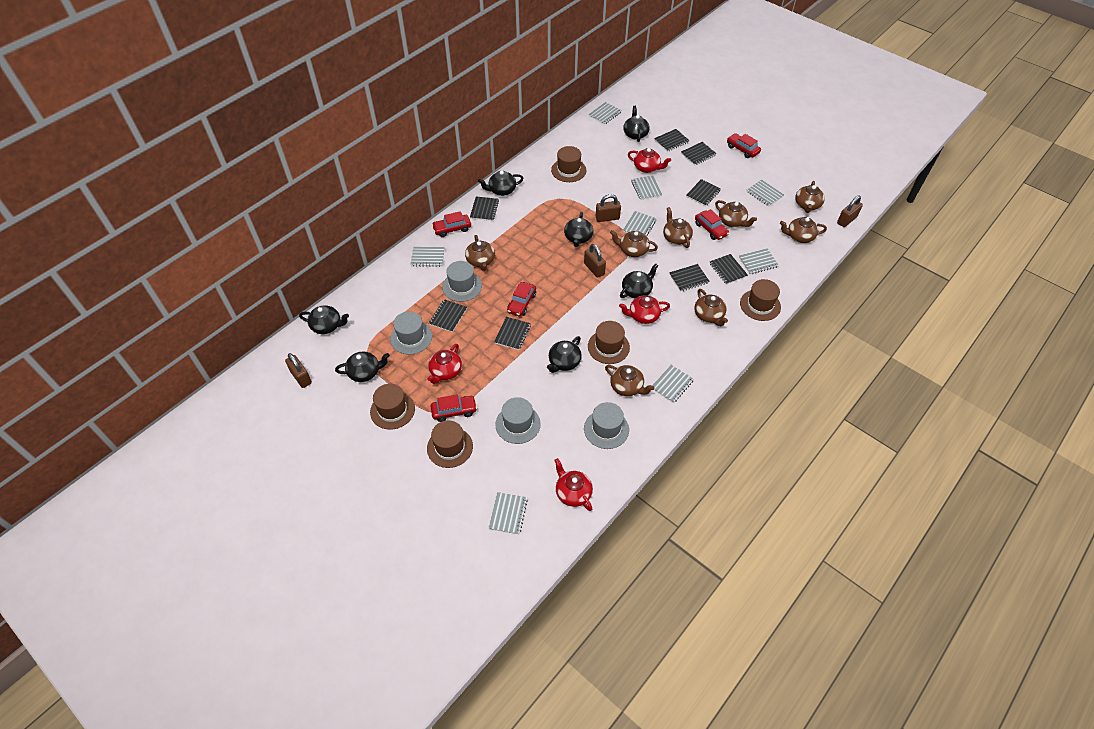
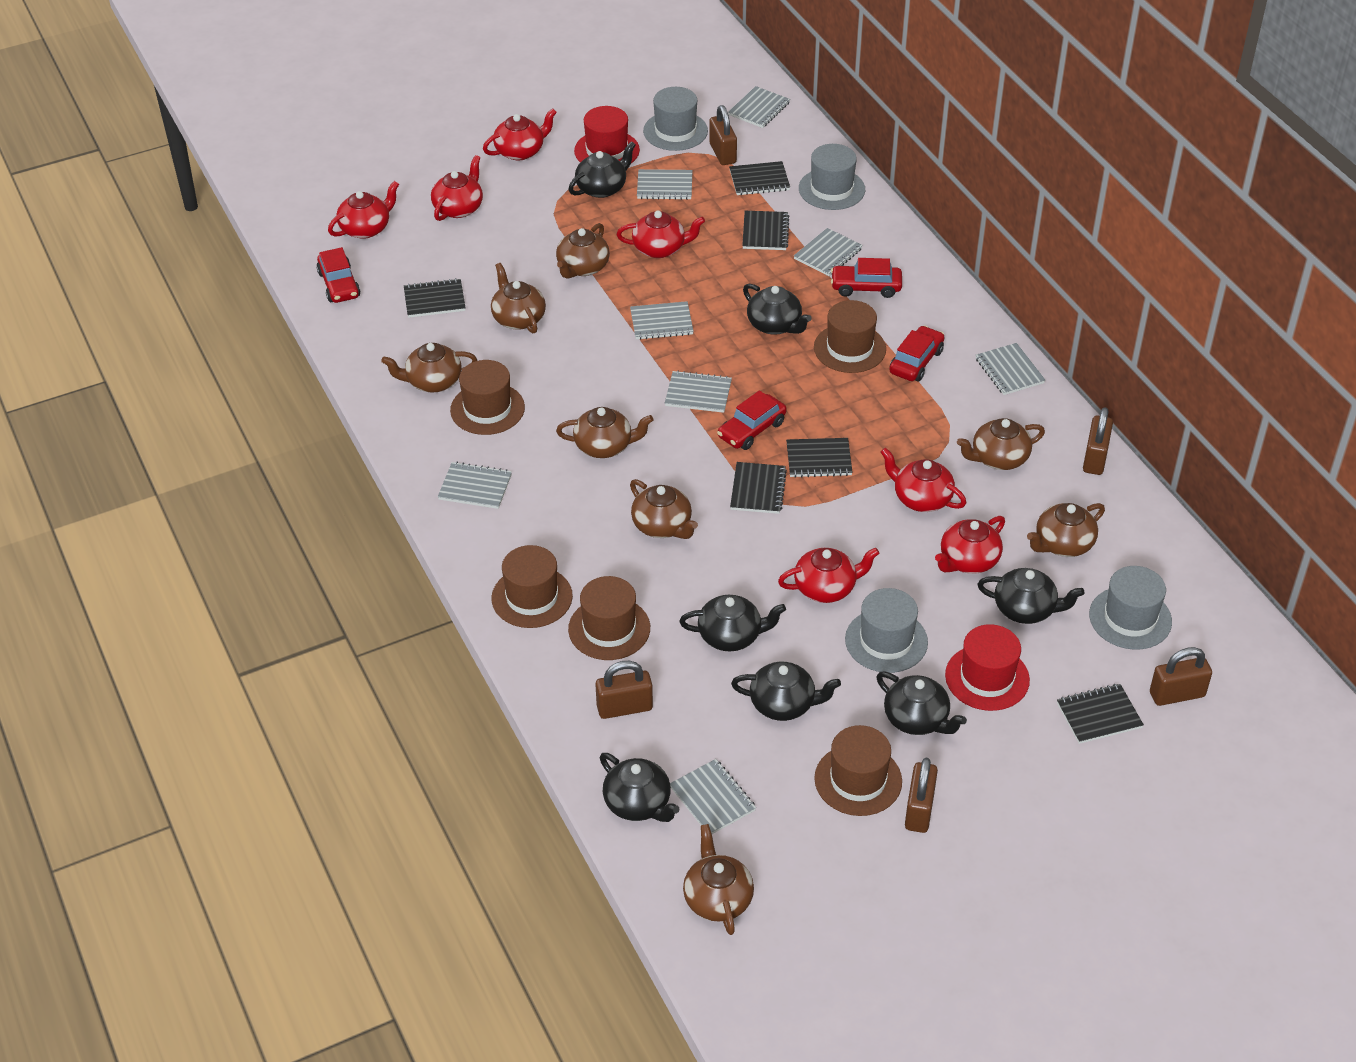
black notebook: [429,299,467,332] [470,196,499,221] [494,317,531,350] [654,129,690,152] [669,264,710,292] [681,142,717,165] [686,179,721,206] [710,254,748,285] = 8 -> [404,278,465,318] [729,161,790,195] [730,462,787,514] [742,211,789,250] [786,438,853,478] [1057,684,1144,744] = 6
brown padlock: [285,353,312,388] [584,244,606,278] [596,194,621,222] [837,196,863,227] = 4 -> [595,661,653,719] [709,105,737,165] [905,758,938,833] [1083,407,1113,475] [1150,647,1212,706] = 5
red car: [431,394,477,422] [432,211,471,237] [507,282,536,316] [695,209,729,240] [727,133,761,158] = 5 -> [317,247,360,303] [717,390,787,450] [831,258,902,298] [889,325,944,381] = 4
red hat: none = 0 -> [574,106,640,163] [945,624,1030,711] = 2
red teapot: [427,344,462,384] [554,458,593,511] [619,295,670,324] [628,148,671,173] = 4 -> [328,181,399,239] [431,155,483,221] [483,108,557,160] [617,211,705,258] [778,548,879,603] [881,448,966,512] [935,516,1005,574] = 7

